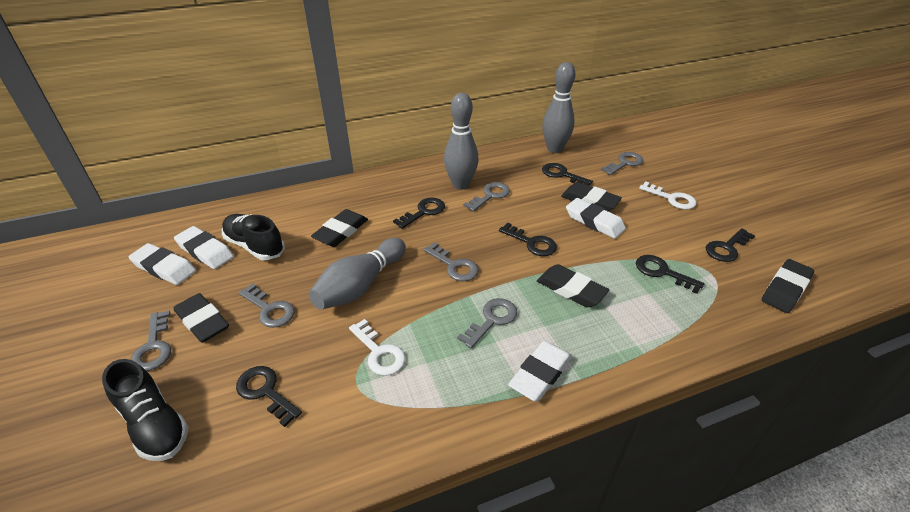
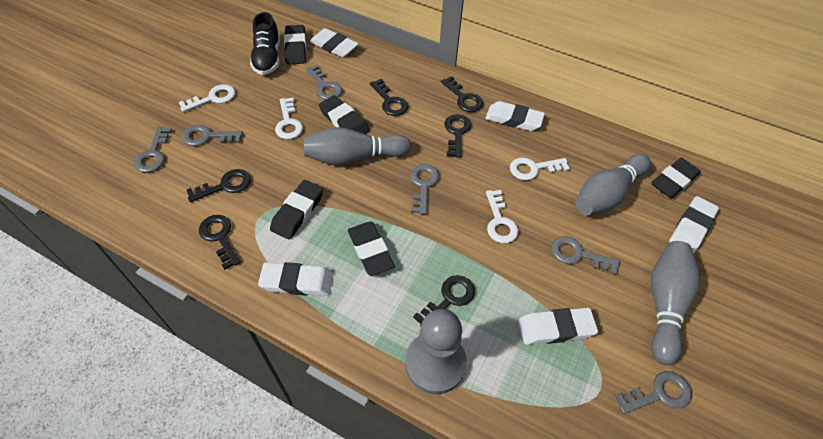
black shoe: [102,359,189,461] [222,214,285,260] = 2 -> [250,12,280,75] = 1
grey pawn: none = 0 -> [405,309,467,394] = 1
white eraser: [128,243,196,285] [174,226,234,269] [508,341,572,401] [566,198,626,239] = 4 -> [258,262,333,296] [310,28,359,57] [485,101,545,131] [519,308,598,345] [669,196,719,253] = 5
white key: [349,319,405,376] [639,182,696,209] = 2 -> [179,84,235,112] [275,98,303,139] [486,190,518,243] [510,157,570,180] = 4

